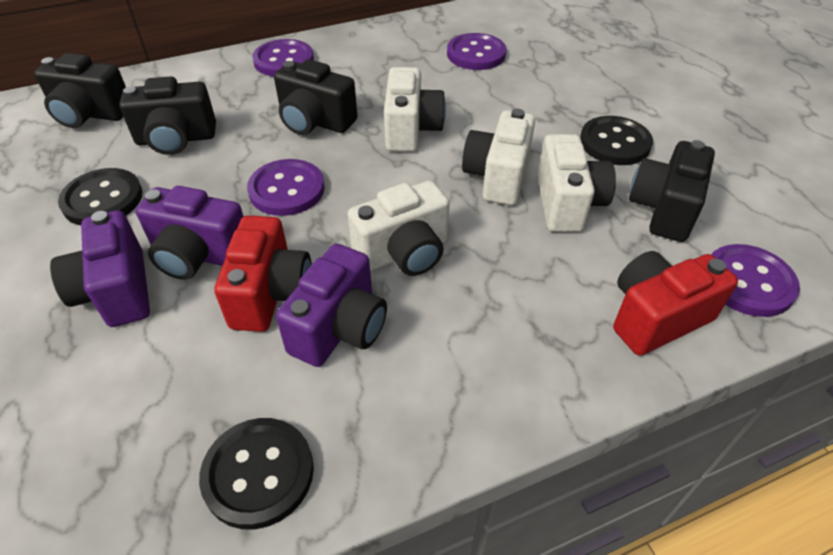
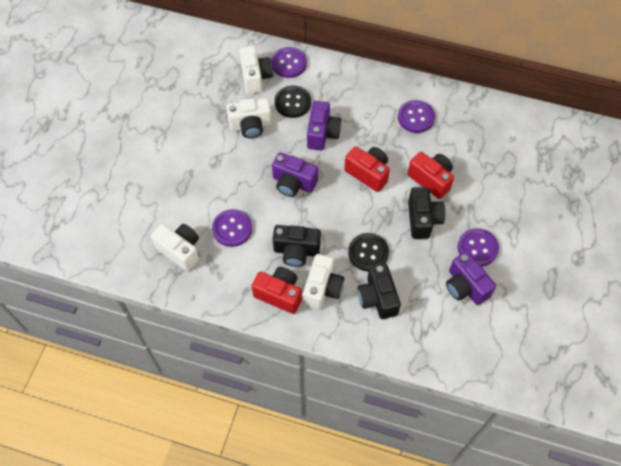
black button: [58,168,143,225] [199,418,314,529] [580,116,653,165] = 3 -> [275,85,311,118] [348,233,389,271] = 2
black camera: [34,53,126,128] [119,76,216,155] [274,59,357,135] [629,140,715,242] = 4 -> [273,225,321,267] [357,264,401,319] [408,187,445,239] = 3
red camera: [214,215,312,332] [613,251,738,356] = 2 -> [252,267,302,314] [344,146,390,192] [408,152,454,199] = 3

